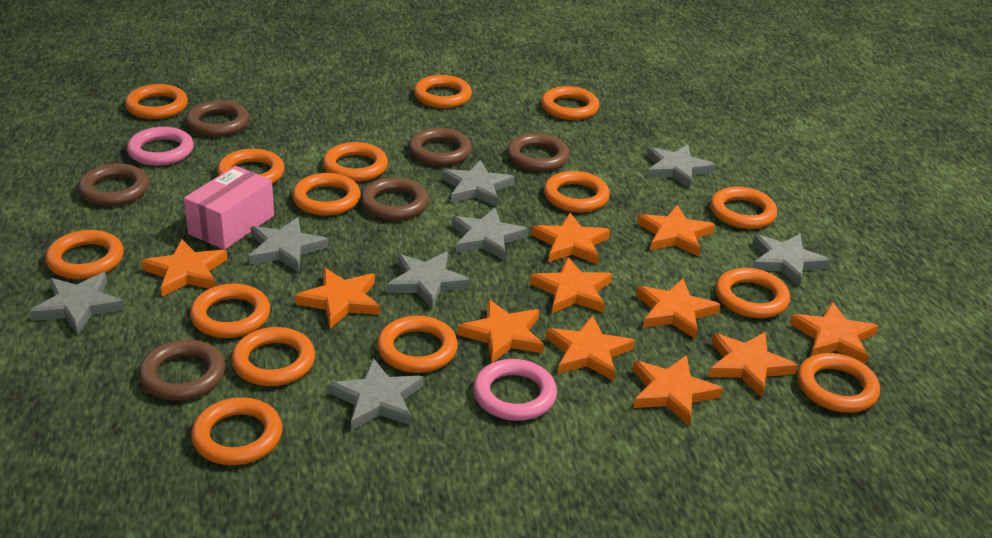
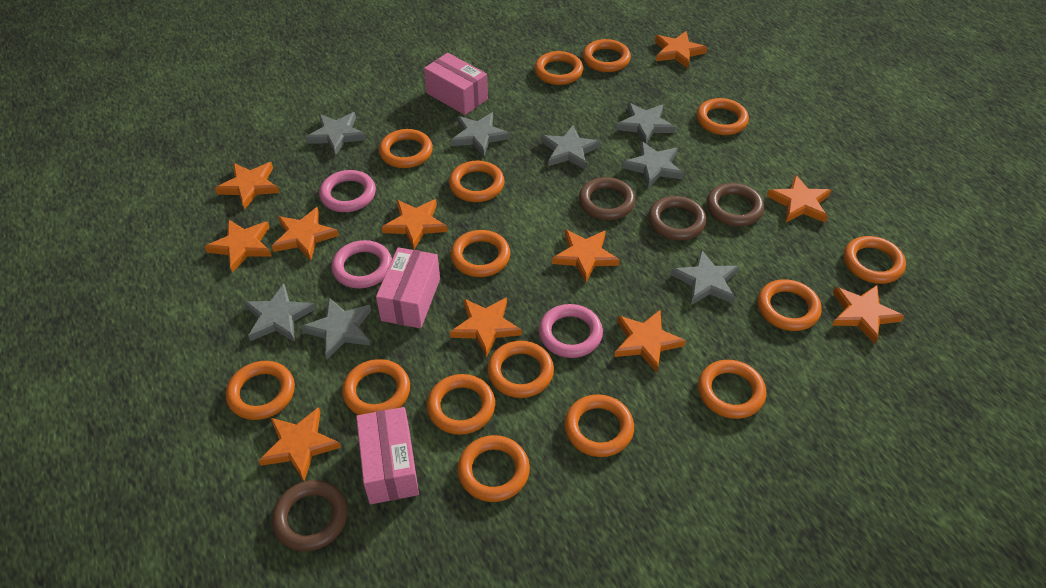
brown ring: [78,163,149,206] [139,340,226,401] [186,100,249,137] [360,177,428,220] [409,128,472,166] [507,133,570,172] = 6 -> [272,480,348,552] [579,177,635,220] [648,196,706,240] [707,183,764,226] = 4
pink box: [184,166,274,250] = 1 -> [356,407,419,504] [376,247,440,328] [424,53,488,115] = 3
pink ring: [127,127,194,166] [473,359,557,421] = 2 -> [319,170,376,212] [331,240,392,289] [539,304,603,358] = 3

